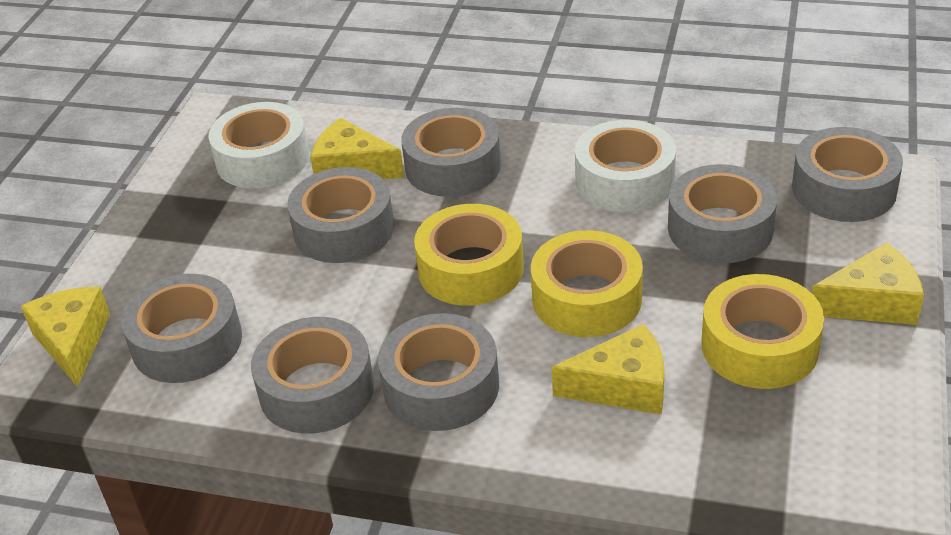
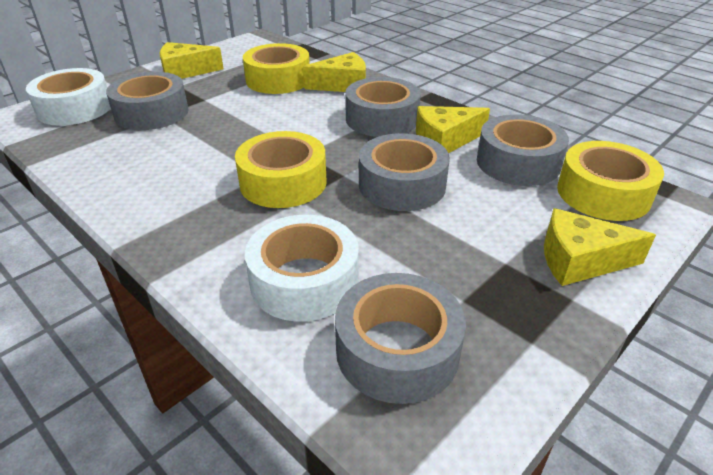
grey tape: [121,274,242,383] [251,317,374,434] [287,167,394,263] [378,313,499,431] [401,108,501,197] [668,164,777,263] [792,127,903,222] = 7 -> [106,72,189,130] [335,273,466,404] [345,77,421,137] [359,133,450,211] [477,114,569,186] = 5

